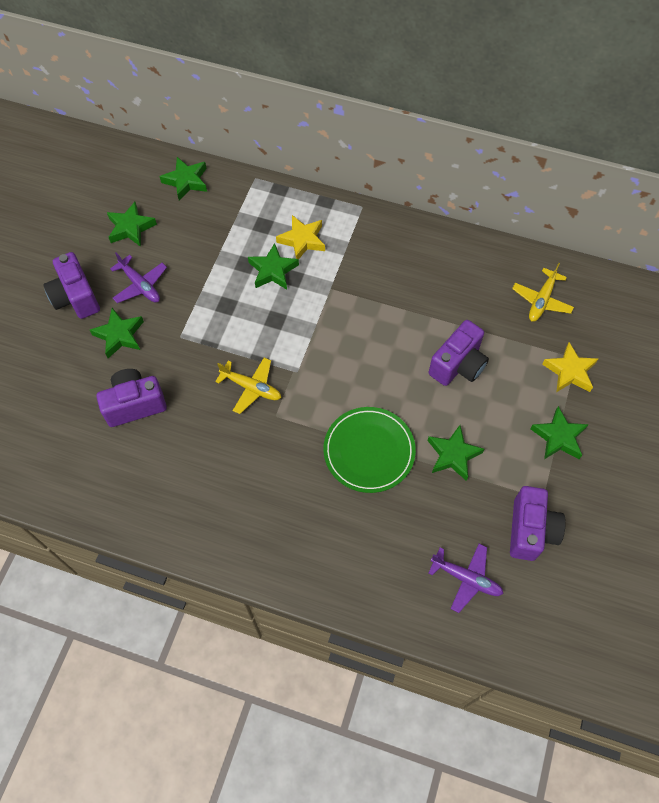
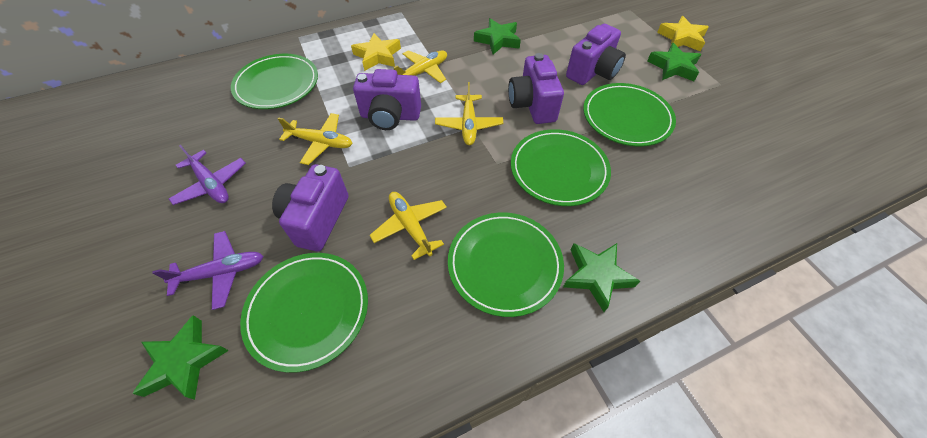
green plate: [323,407,416,493] = 1 -> [231,54,318,109] [240,253,368,373] [448,212,564,317] [511,129,611,206] [583,83,676,147] = 5
green star: [90,308,144,358] [107,202,157,247] [159,157,207,200] [248,243,299,289] [427,425,484,481] [530,406,589,459] = 6 -> [132,315,229,400] [474,18,521,54] [563,243,640,312] [647,43,701,81] = 4
yellow plane: [215,357,281,414] [512,263,574,322] = 2 -> [278,113,353,165] [370,192,447,260] [393,50,447,83] [435,82,503,145] = 4

